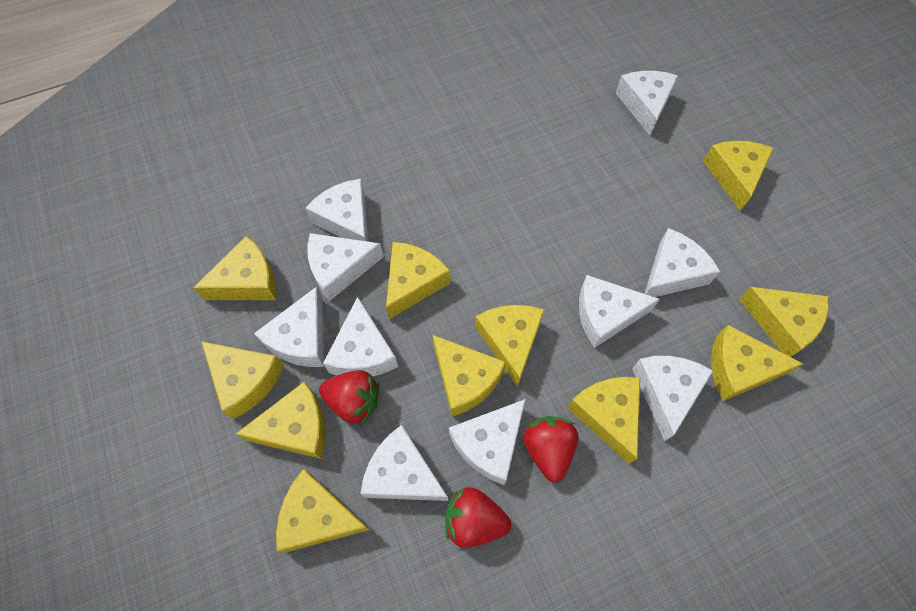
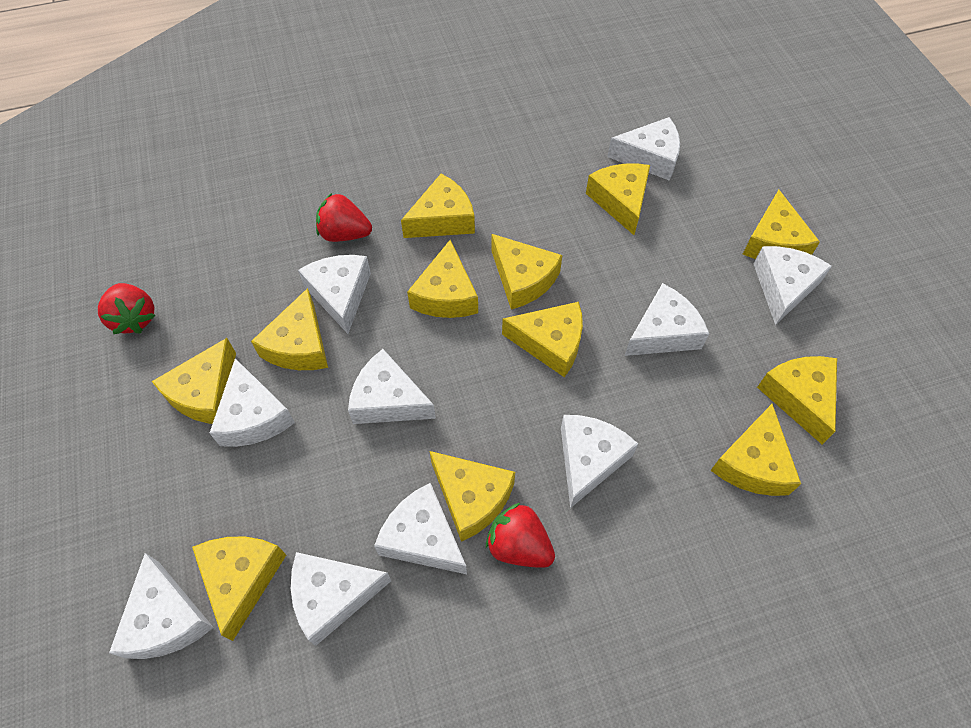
yellow cheese: [193,236,277,300] [201,341,284,419] [236,381,326,459] [276,469,370,553] [386,242,450,319] [433,335,506,417] [475,305,545,387] [567,377,640,464] [703,141,774,211] [711,325,803,401] [739,287,829,357] = 11 -> [152,338,236,424] [192,537,286,641] [251,288,328,370] [401,174,475,238] [407,240,478,318] [430,451,515,542] [491,234,563,310] [502,302,583,377] [586,163,650,235] [710,404,801,496] [743,190,820,259] [757,356,837,444] = 12

